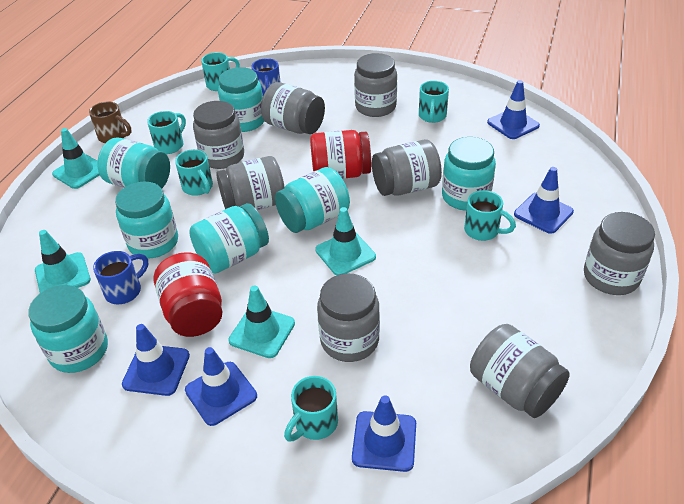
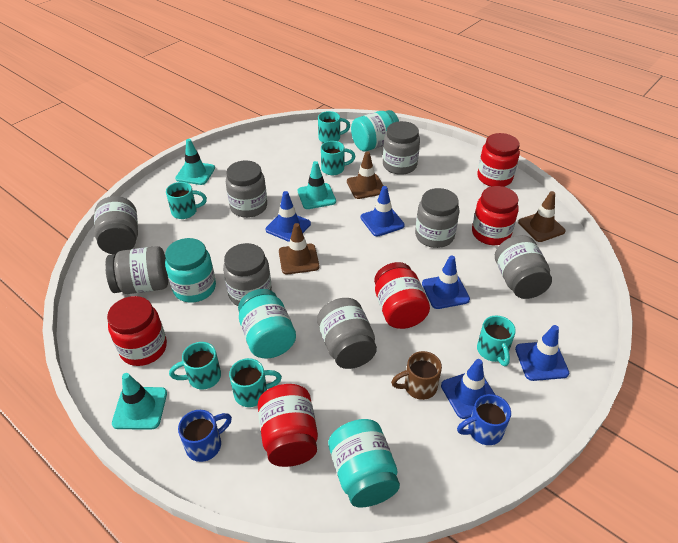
brown traffic cone: none = 0 -> [279,223,319,274] [347,152,383,199] [518,191,565,242] = 3
red jar: [154,252,223,337] [310,130,371,179] = 2 -> [107,296,167,366] [258,384,318,467] [374,262,430,329] [472,186,519,245] [477,133,520,187] = 5
turquoise jar: [28,285,108,373] [97,137,170,188] [115,182,178,259] [189,203,269,273] [218,67,264,132] [275,167,350,233] [442,137,496,211] = 7 -> [165,238,216,302] [238,289,296,358] [328,419,400,508] [351,110,399,152] = 4
turquoise traffic cone: [35,230,91,293] [52,128,100,189] [228,285,295,358] [315,207,376,275] = 4 -> [112,373,167,430] [175,139,215,185] [298,161,336,209] = 3

